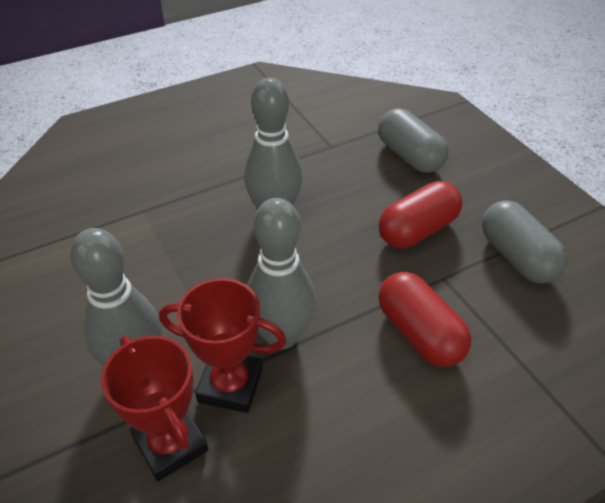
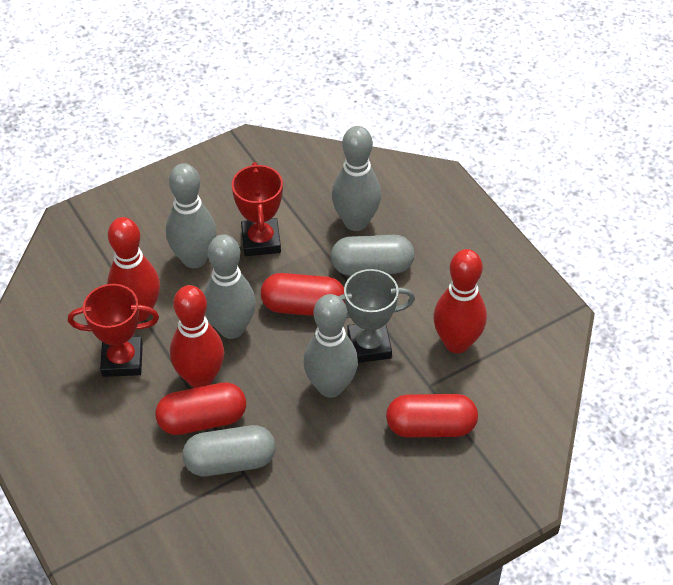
grey bowling pin: [70,228,162,366] [244,78,303,209] [247,198,316,350] = 3 -> [166,163,217,269] [204,234,256,339] [303,294,358,398] [332,126,381,231] = 4
grey trophy: none = 0 -> [338,269,415,363] = 1
red bowling pin: none = 0 -> [107,217,160,322] [170,285,224,388] [433,249,487,353] = 3
red capsule: [378,272,472,367] [379,181,462,248] = 2 -> [155,382,246,435] [261,273,345,316] [386,394,478,438] = 3

